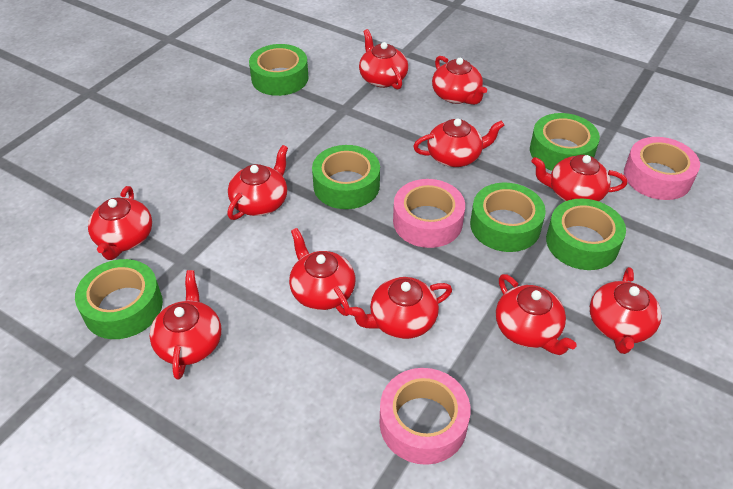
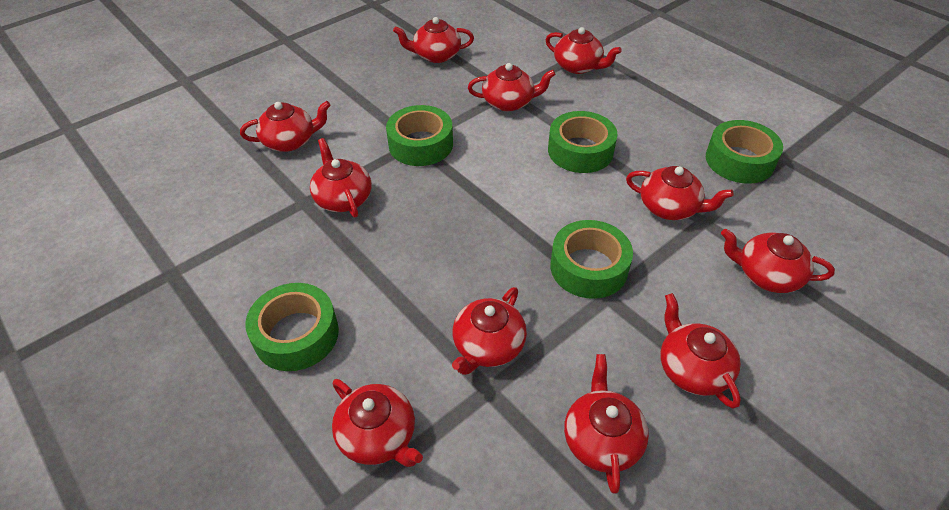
green tape: [75,259,163,339] [249,44,308,96] [312,145,380,209] [470,183,546,252] [530,113,600,171] [546,198,626,270] = 6 -> [245,283,339,371] [386,105,453,166] [548,111,618,173] [551,220,633,299] [706,120,783,184] = 5
pink tape: [380,368,471,465] [393,179,465,248] [624,137,700,200] = 3 -> none = 0

